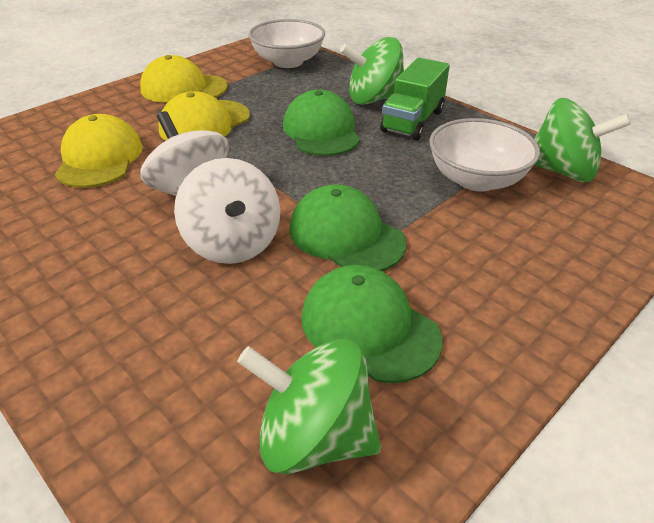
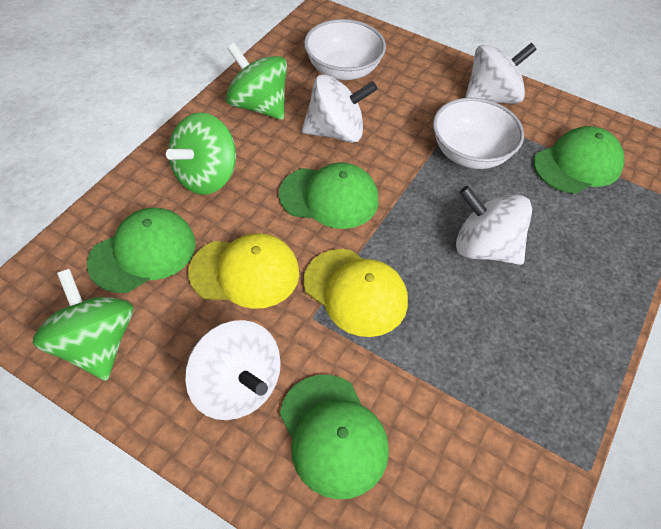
green cap: [283,90,360,156] [289,184,406,271] [301,265,443,383] = 3 -> [87,208,196,293] [279,162,378,229] [280,375,389,499] [534,126,624,194] = 4
green truck: [380,58,450,140] = 1 -> none = 0
white spinning top: [140,111,229,196] [174,158,280,264] = 2 -> [185,320,281,420] [302,75,378,143] [456,186,532,265] [465,43,537,104] = 4
yellow cap: [55,114,143,188] [140,55,228,103] [159,91,250,141] = 3 -> [188,233,299,309] [304,249,408,337] = 2

